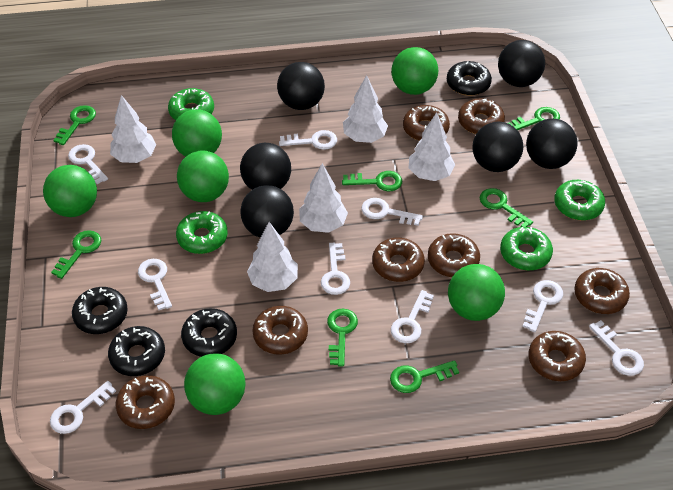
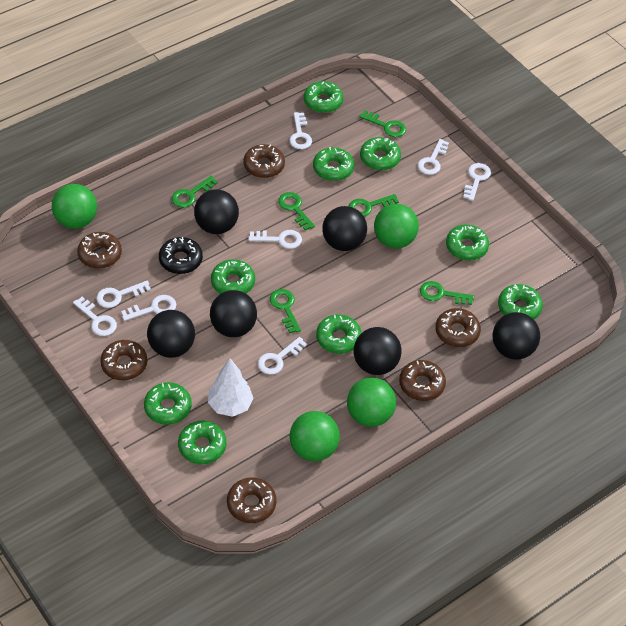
black donut: [72,287,128,334] [108,326,165,376] [181,308,237,357] [447,61,492,96] = 4 -> [159,237,203,274] = 1
brown donut: [115,375,175,429] [252,306,308,355] [372,237,425,282] [403,105,450,141] [428,233,480,277] [458,99,505,134] [528,331,586,381] [574,268,630,314] = 8 -> [77,232,122,269] [100,340,147,380] [227,477,276,523] [243,144,285,178] [399,360,446,401] [435,308,481,347] = 6
green ball: [43,165,97,217] [172,109,222,157] [177,150,229,202] [184,353,246,415] [392,47,438,95] [448,264,505,321] = 6 -> [52,184,97,229] [290,411,340,461] [347,377,396,427] [374,204,419,249] = 4
green donut: [168,88,214,120] [176,211,228,254] [500,227,553,270] [554,180,605,220] = 4 -> [144,382,192,425] [178,421,226,464] [211,259,255,294] [304,81,343,113] [313,147,354,181] [316,314,362,354] [360,137,401,170] [446,224,489,261] [498,284,543,319] = 9
green key: [51,230,101,279] [53,105,96,145] [327,309,358,366] [342,171,402,191] [390,360,459,393] [480,188,533,227] [508,107,560,130] = 7 -> [172,176,218,208] [270,289,301,333] [278,192,315,230] [349,194,399,217] [359,110,406,137] [420,281,474,305] = 6
white key: [50,381,116,434] [68,144,108,184] [138,259,172,310] [279,130,337,150] [321,243,350,295] [361,198,423,226] [391,290,434,343] [522,280,563,332] [589,320,644,376] = 9 -> [73,297,117,336] [96,281,151,308] [121,295,176,321] [249,230,302,249] [258,337,307,375] [289,112,312,149] [418,139,449,175] [463,163,491,201] = 8
white tree: [110,95,156,163] [247,222,298,292] [299,163,348,233] [343,75,388,143] [409,112,455,181] = 5 -> [208,358,254,417] = 1

